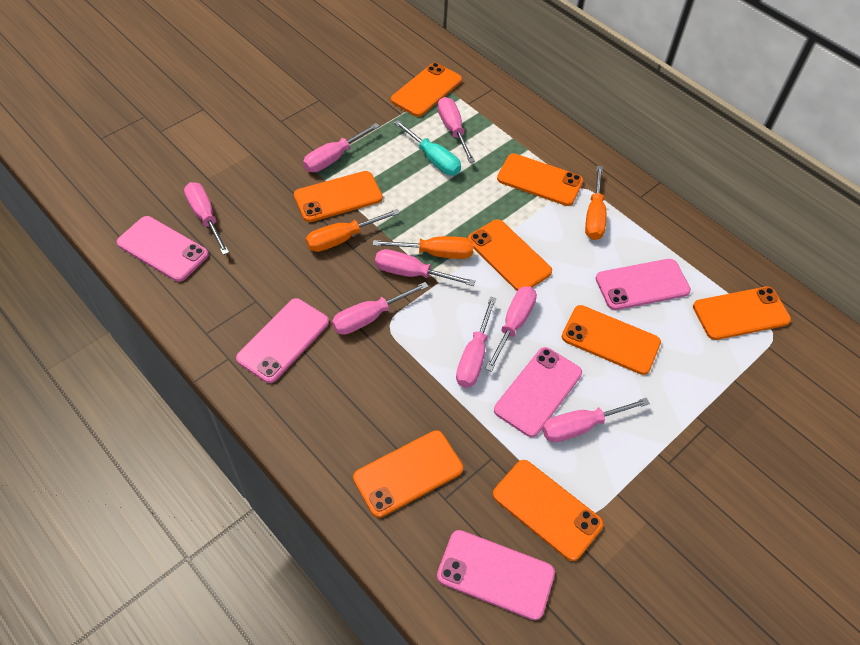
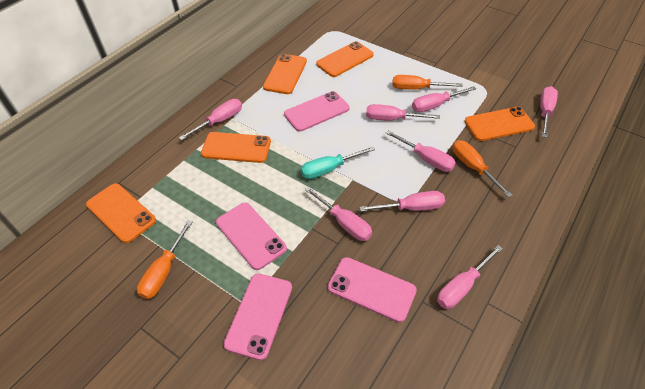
orange phone: [294,171,383,222] [353,430,463,518] [391,63,462,117] [468,219,552,291] [493,460,603,561] [497,153,583,206] [562,305,661,375] [693,287,791,340] = 8 -> [86,183,156,243] [201,132,271,163] [263,54,307,94] [316,41,374,77] [464,107,535,141] = 5
pink phone: [117,216,209,282] [236,298,329,383] [437,530,555,620] [494,347,582,437] [596,259,691,310] = 5 -> [216,203,287,270] [224,273,292,360] [284,91,349,132] [328,257,417,323] = 4

